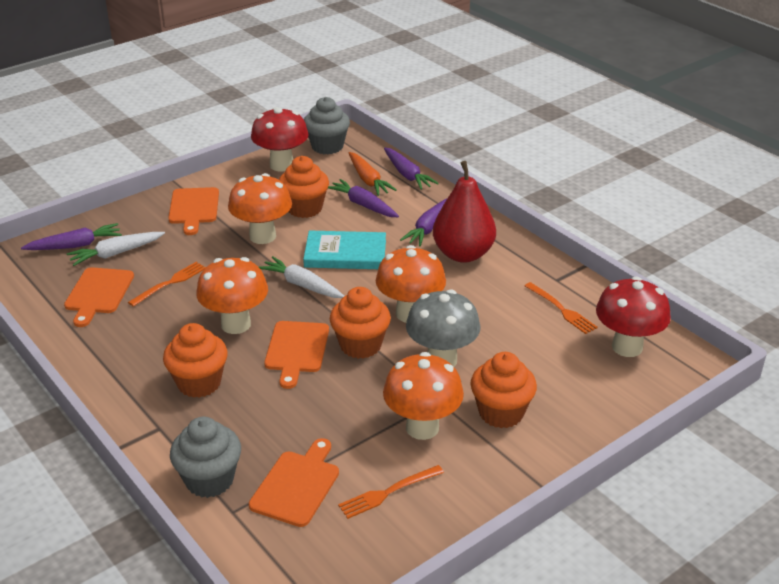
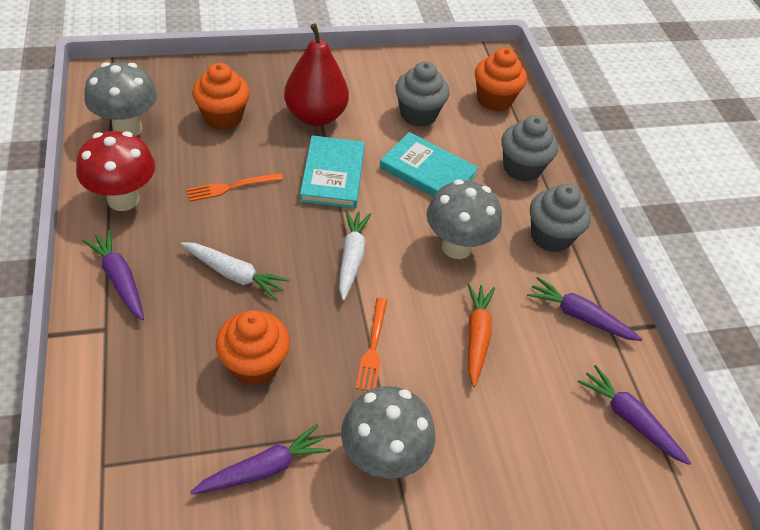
grey cupcake: [170,417,241,498] [304,97,350,154] = 2 -> [395,61,449,127] [501,116,558,182] [530,184,591,252] = 3
grey mushroom: [406,289,481,367] = 1 -> [84,62,157,136] [341,386,435,479] [427,179,502,259] = 3
orange cupcake: [163,323,228,398] [279,156,329,218] [330,287,391,359] [470,352,537,428] = 4 -> [192,63,250,130] [216,310,290,386] [475,48,527,112] = 3
orange cutting board: [64,267,134,327] [168,187,219,235] [249,438,339,527] [264,321,329,389] = 4 -> none = 0
orange fork: [128,262,206,307] [338,465,444,519] [525,282,598,334] = 3 -> [186,173,283,202] [356,298,387,391] = 2
orange mushroom: [196,257,268,334] [228,173,292,244] [376,245,446,323] [383,352,464,440] = 4 -> none = 0
red mushroom: [251,107,309,172] [596,277,671,357] = 2 -> [76,131,155,211] = 1
turquoise book: [303,231,386,269] = 1 -> [300,135,365,208] [379,132,479,197] = 2

